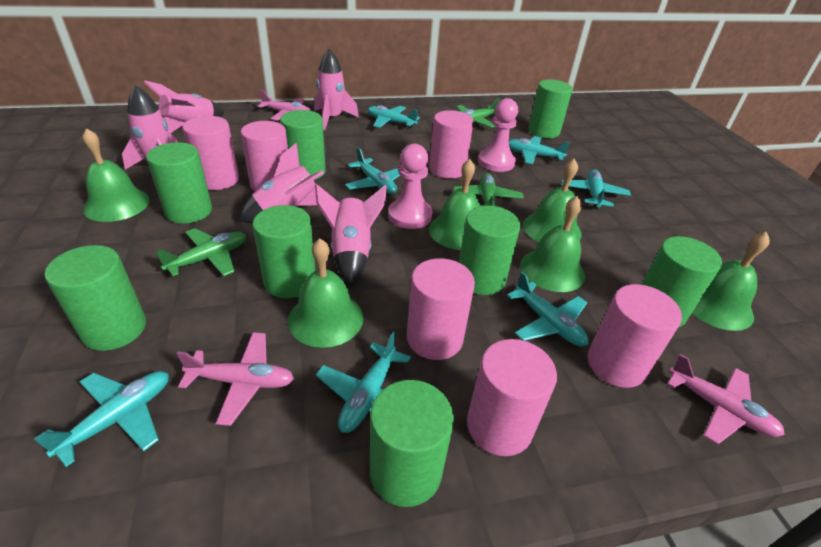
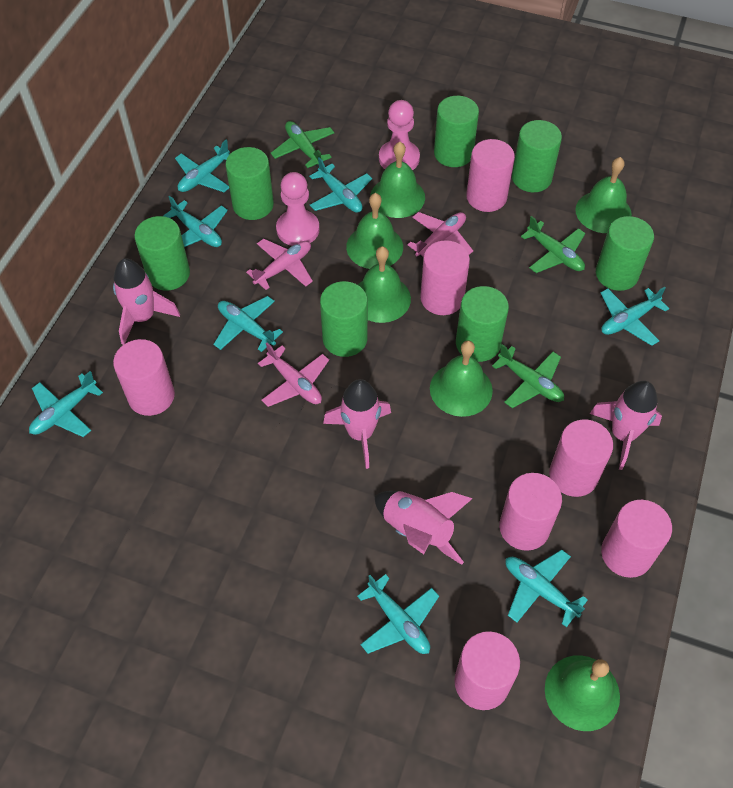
green cylinder: [45,245,146,351] [146,142,212,224] [252,205,315,298] [280,110,326,180] [370,380,454,507] [459,206,520,295] [528,80,573,138] [641,236,722,327] = 8 -> [134,216,190,291] [226,147,274,220] [320,281,368,357] [434,96,479,167] [456,286,509,362] [512,120,562,192] [596,216,654,291] = 7
pink cylinder: [182,116,239,190] [241,121,288,192] [407,258,475,360] [429,110,474,179] [467,339,557,456] [587,284,682,388] = 6 -> [113,339,175,416] [420,240,470,315] [454,631,520,710] [466,139,515,212] [499,473,562,551] [549,419,613,497] [601,500,672,578] = 7
pink rocket: [122,85,178,170] [144,80,224,133] [239,143,324,223] [314,49,359,130] [315,184,387,286] = 5 -> [113,258,180,345] [323,379,391,469] [375,491,472,565] [590,381,662,470] = 4
turquoise plane: [34,371,169,467] [316,332,411,433] [345,147,401,194] [368,105,420,128] [507,272,589,347] [509,136,570,164] [561,170,631,209] = 7 -> [29,371,103,437] [163,196,228,247] [175,140,230,192] [213,296,283,352] [309,157,372,213] [357,574,439,654] [505,550,588,627] [601,287,669,346] = 8

